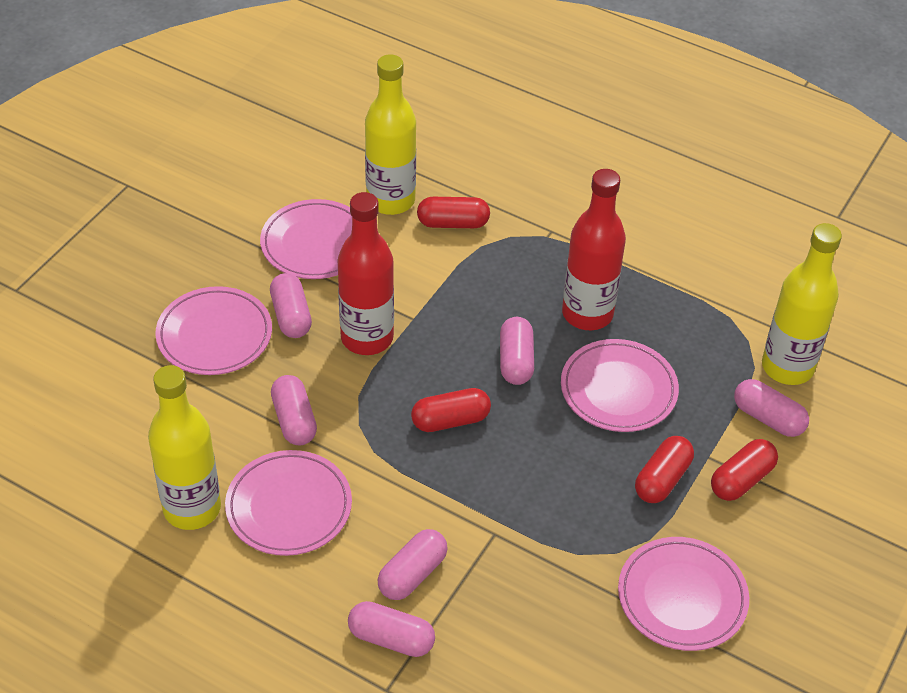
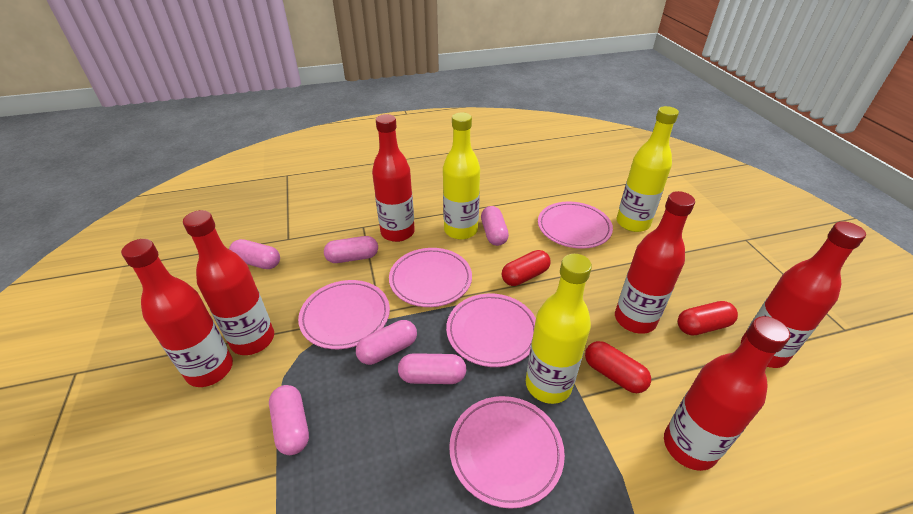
red bottle: [337,192,394,355] [562,169,626,330] = 2 -> [121,239,233,387] [183,210,274,355] [372,114,415,242] [615,191,695,334] [664,316,790,471] [741,221,866,368] = 6
red capsule: [411,388,491,432] [417,197,490,228] [635,436,694,503] [711,439,778,501] = 4 -> [502,250,551,286] [585,341,651,393] [678,301,738,335] = 3

